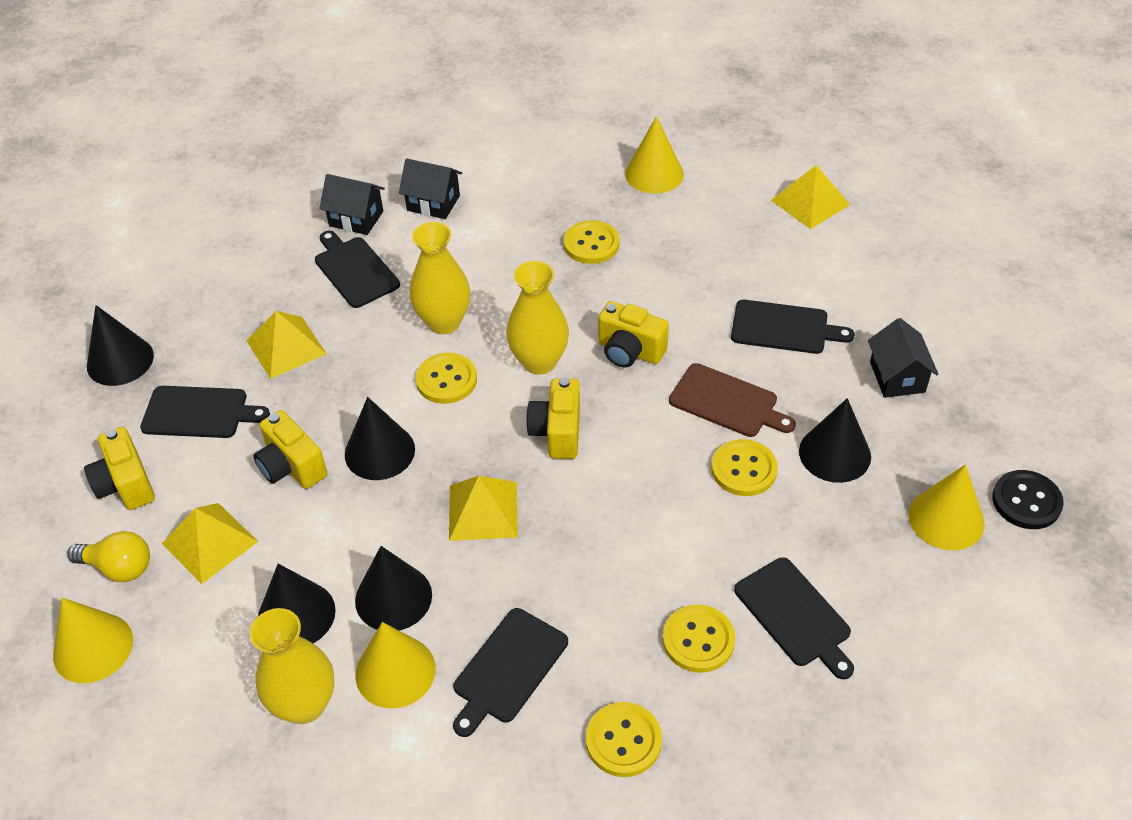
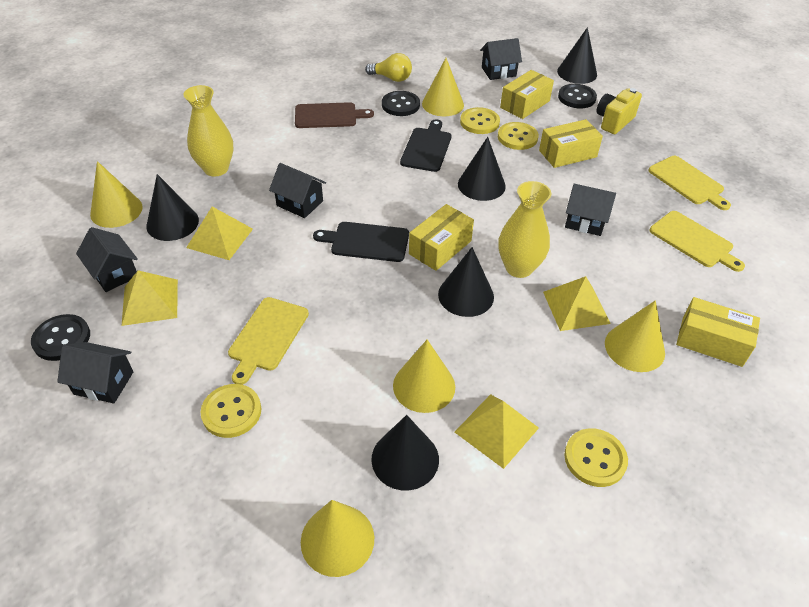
black button: [992,470,1064,529] = 1 -> [31,314,90,361] [382,91,420,116] [558,84,597,108] = 3
black cutting board: [140,386,270,438] [315,231,400,308] [453,608,568,737] [731,300,854,354] [734,557,854,679] = 5 -> [313,222,409,262] [400,119,452,172] = 2
black house: [319,174,385,235] [399,159,462,219] [868,318,938,398] = 3 -> [57,342,133,403] [76,227,138,292] [269,163,326,218] [480,38,522,80] [565,184,616,236] = 5
yellow box: none = 0 -> [409,204,474,271] [500,70,554,119] [539,119,603,168] [676,297,760,367] = 4
yellow button: [415,353,477,404] [564,220,619,264] [586,702,662,777] [663,604,735,673] [711,439,778,496] = 5 -> [201,384,261,438] [460,107,500,134] [498,122,539,150] [564,428,628,487] = 4
yellow camera: [84,427,155,510] [253,410,327,489] [526,377,580,459] [598,301,669,368] = 4 -> [596,88,642,134] = 1
yellow cone: [53,598,133,683] [355,622,436,709] [625,116,684,193] [908,464,985,550] = 4 -> [90,161,143,228] [301,500,374,577] [393,339,455,413] [422,58,464,116] [605,300,665,372] = 5
yellow cutting board: none = 0 -> [228,297,309,385] [648,156,731,210] [650,211,745,272] = 3
yellow vase: [250,608,334,724] [410,222,470,334] [506,261,569,375] = 3 -> [184,85,233,177] [498,181,551,278] = 2

